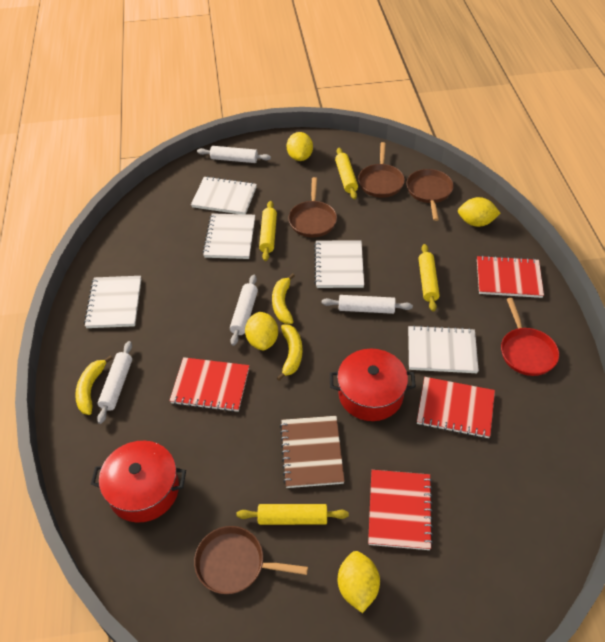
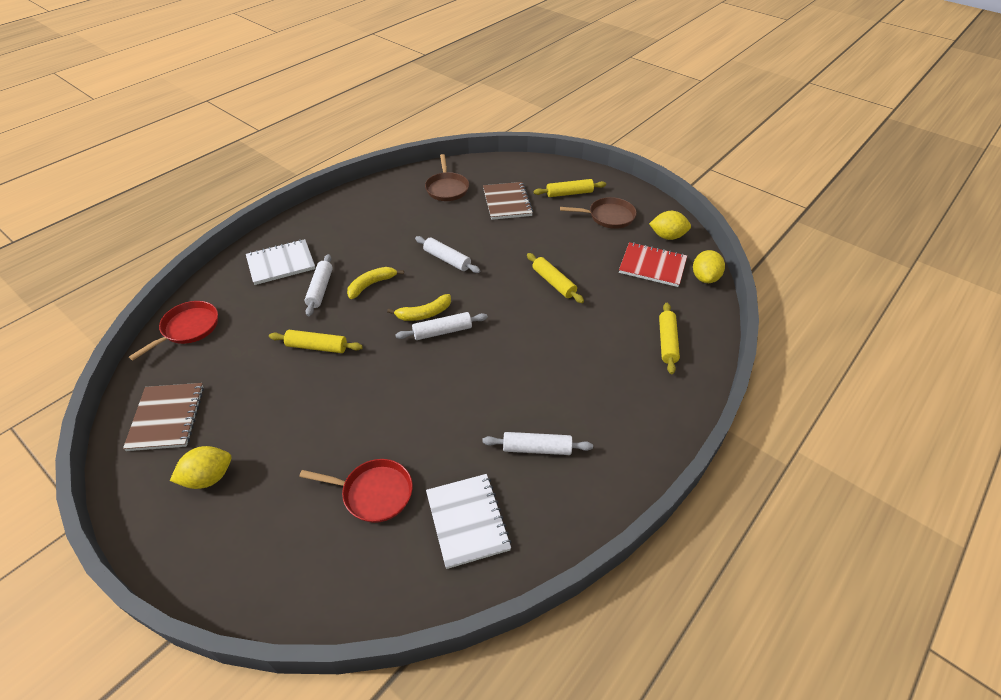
brown notebook: [280,416,345,488] = 1 -> [123,383,204,451] [483,182,533,220] = 2
brown pan: [194,526,308,594] [288,177,337,237] [358,142,405,198] [406,169,454,221] = 4 -> [425,154,469,201] [560,197,637,229] = 2
red notebook: [169,357,249,412] [368,470,433,550] [417,377,495,438] [477,255,544,298] = 4 -> [619,242,687,287] = 1
red pan: [501,298,559,376] = 1 -> [129,301,218,360] [299,459,413,523] = 2
red pot: [91,441,186,523] [330,349,416,421] = 2 -> none = 0
white notebook: [84,276,141,328] [191,176,257,214] [203,213,255,259] [314,240,364,288] [408,325,479,373] = 5 -> [246,239,315,285] [426,474,512,569] = 2
yellow banana: [75,355,113,415] [272,273,295,324] [277,324,302,381] = 3 -> [347,267,404,299] [387,294,451,321] = 2
yellow lemon: [245,312,278,350] [287,132,313,161] [338,551,380,613] [458,197,501,227] = 4 -> [170,446,231,489] [649,211,691,240] [693,250,725,283] = 3

